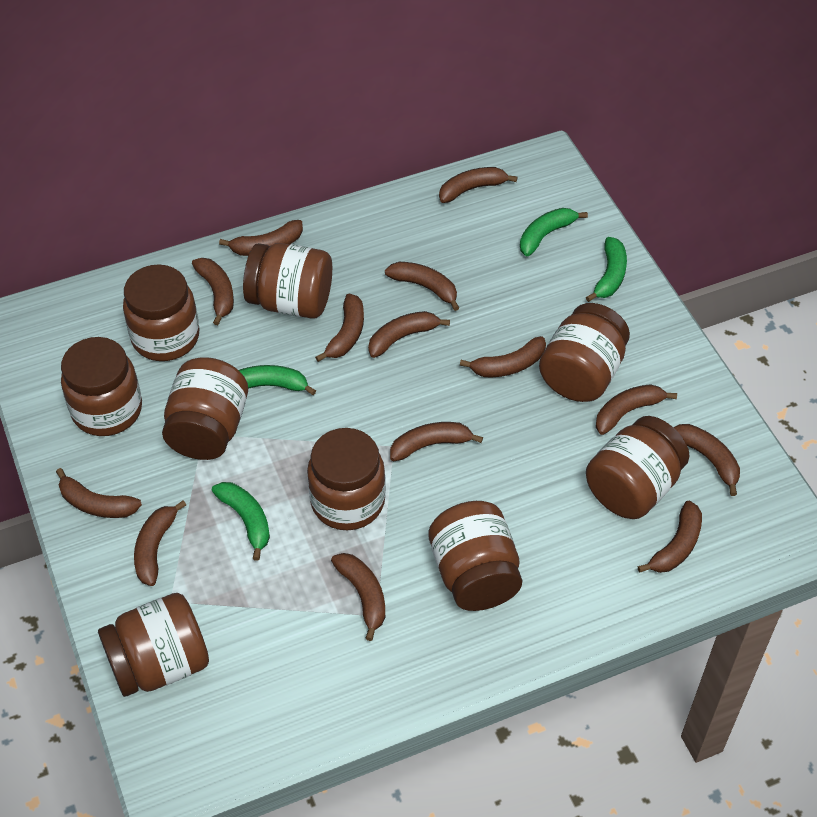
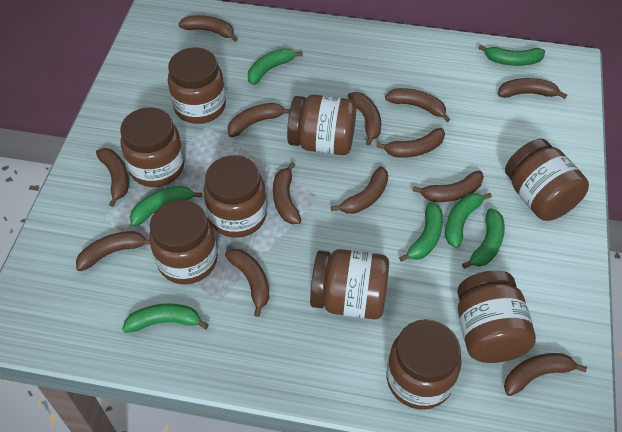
brown banana: [56,468,142,518] [134,500,186,586] [192,258,234,325] [219,220,303,256] [315,294,364,362] [331,553,385,641] [368,311,450,358] [385,262,459,311] [390,422,483,461] [439,167,518,203] [460,336,546,377] [596,384,677,435] [638,501,702,573] [673,424,740,496] = 14 -> [76,231,150,271] [96,148,129,207] [178,15,237,42] [225,249,270,317] [227,103,290,137] [273,162,301,224] [331,166,388,214] [348,92,381,146] [376,128,445,158] [385,88,450,122] [412,171,484,202] [498,78,567,99] [504,353,587,396] = 13
green banana: [212,482,270,561] [239,365,316,395] [520,208,588,256] [586,237,627,302] = 4 -> [122,303,209,333] [130,186,202,226] [248,48,303,85] [399,202,443,262] [445,193,492,248] [462,208,505,269] [479,45,545,66] = 7

